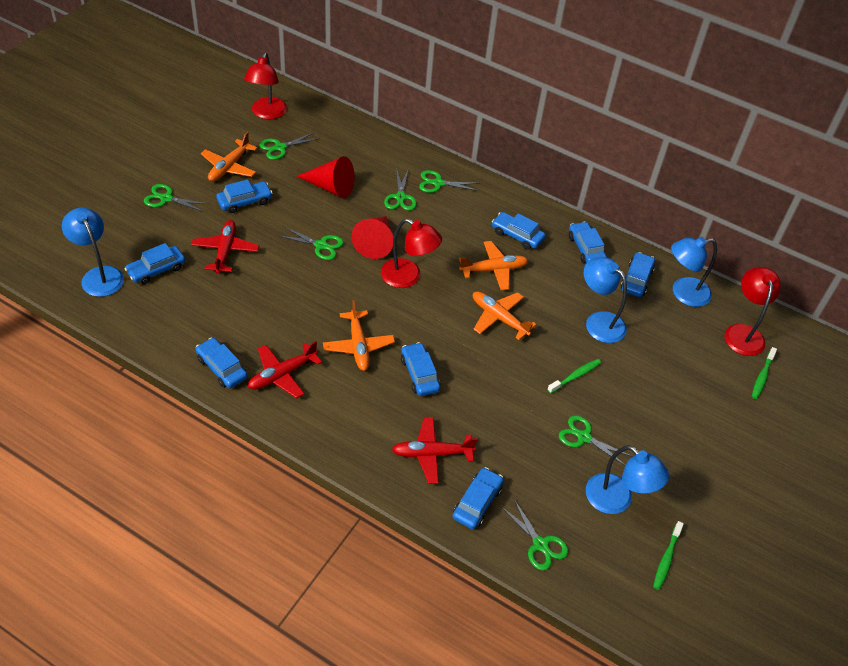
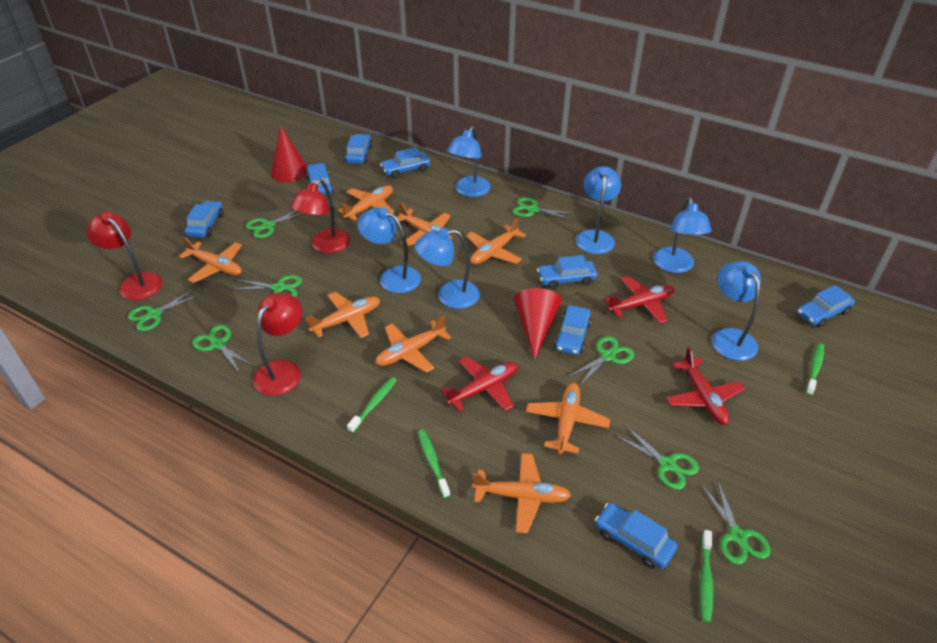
blue lamp: [62,207,124,297] [584,257,627,343] [586,445,669,514] [671,237,717,307] = 4 -> [357,208,421,293] [415,228,480,309] [447,126,491,197] [576,166,621,254] [654,198,712,273] [712,261,761,361] = 6
green scissors: [144,184,209,212] [260,132,320,160] [279,227,344,260] [384,168,417,211] [419,170,479,193] [502,499,568,570] [559,415,633,466] = 7 -> [128,288,202,331] [192,325,253,373] [231,275,302,297] [246,210,306,239] [513,197,575,220] [568,336,634,387] [615,425,699,490] [701,480,771,565] = 8
green toothbrush: [547,359,601,393] [653,521,684,590] [752,347,777,399] = 3 -> [347,377,397,433] [418,430,450,498] [700,530,713,623] [806,343,824,396] = 4
orange plane: [201,132,258,182] [323,300,395,371] [459,241,528,290] [473,291,537,340] = 4 -> [179,237,242,283] [305,292,380,338] [337,185,395,221] [375,316,451,373] [397,202,452,246] [466,217,526,264] [472,453,571,534] [526,383,611,454] = 8

